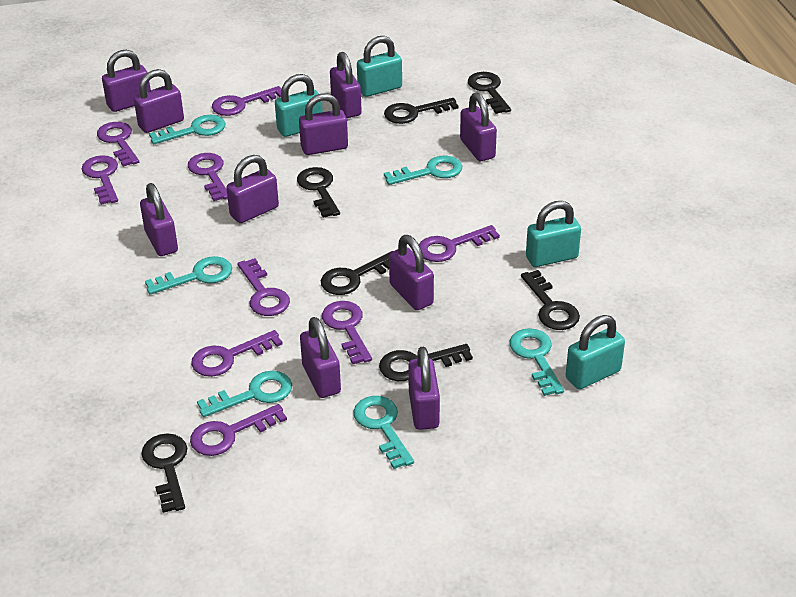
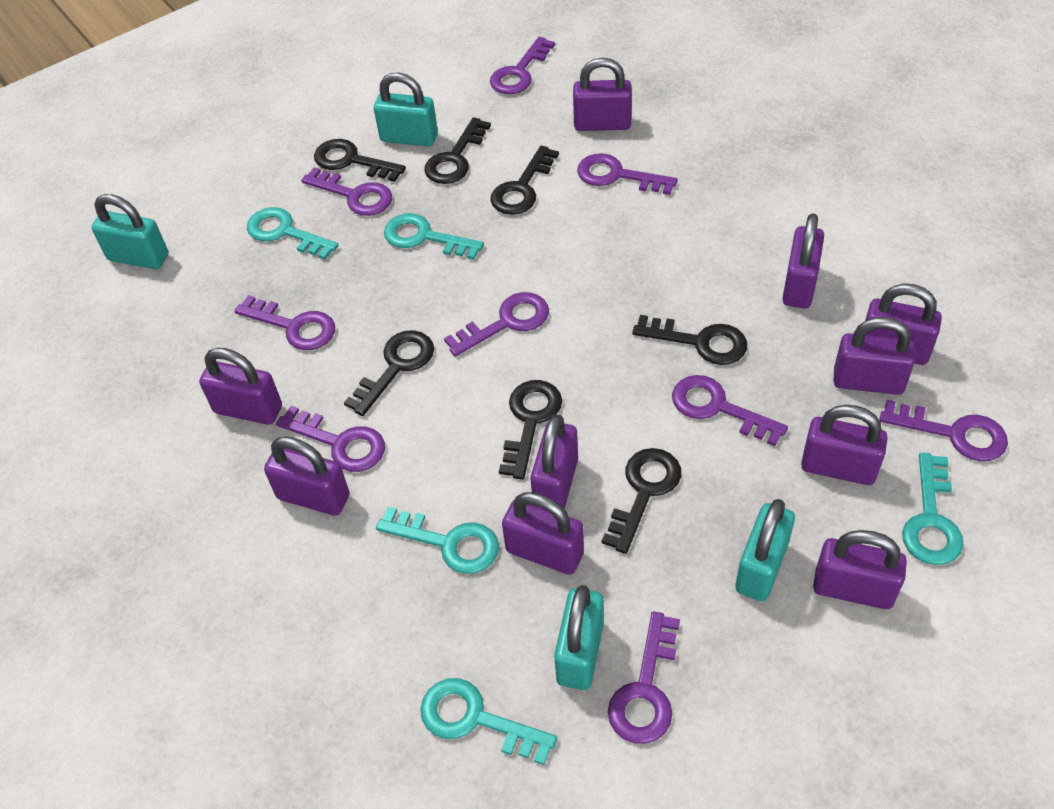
turquoise key: [145,256,232,295] [149,115,226,144] [197,371,292,417] [353,396,414,469] [384,156,462,185] [510,328,564,396] = 6 -> [247,207,339,260] [376,506,499,574] [384,213,484,260] [421,678,557,765] [902,453,964,565] = 5

